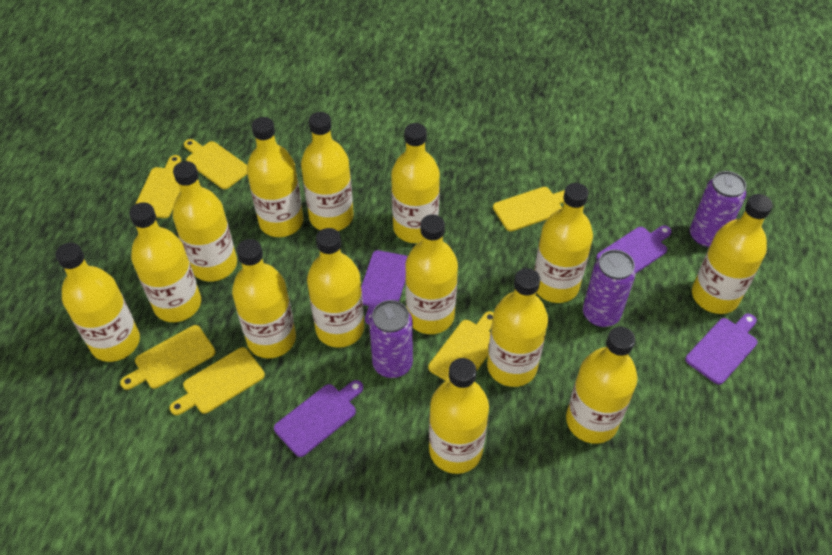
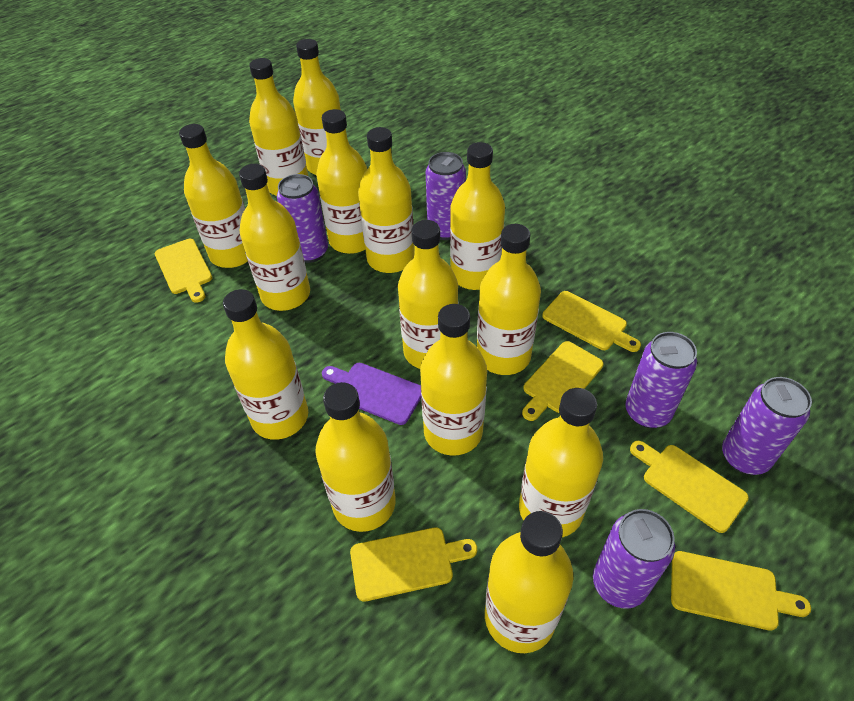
purple can: [369,300,413,378] [583,250,636,327] [690,171,746,248] = 3 -> [277,174,328,263] [426,152,466,240] [593,509,675,609] [625,332,697,428] [722,377,812,475] = 5
purple cutting board: [274,380,363,457] [361,250,408,325] [596,226,672,273] [685,314,758,385] = 4 -> [322,363,421,425] = 1

